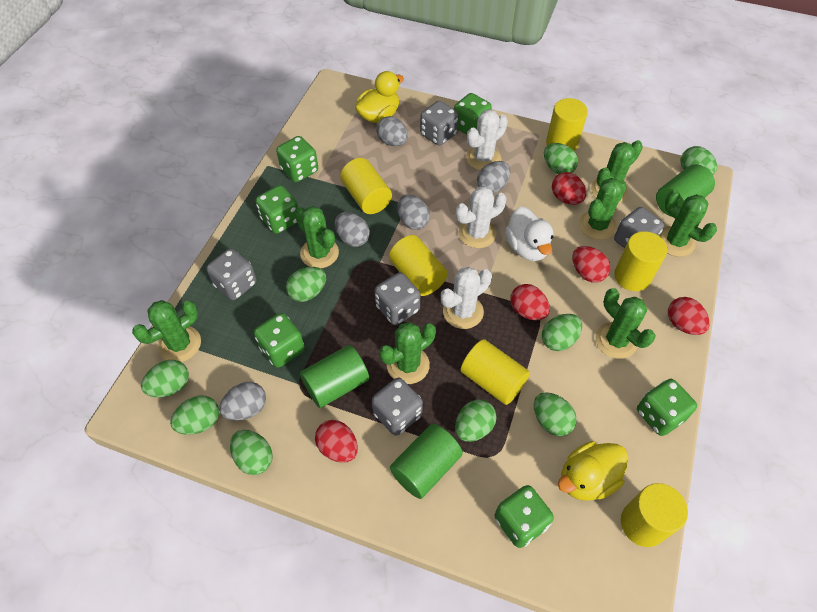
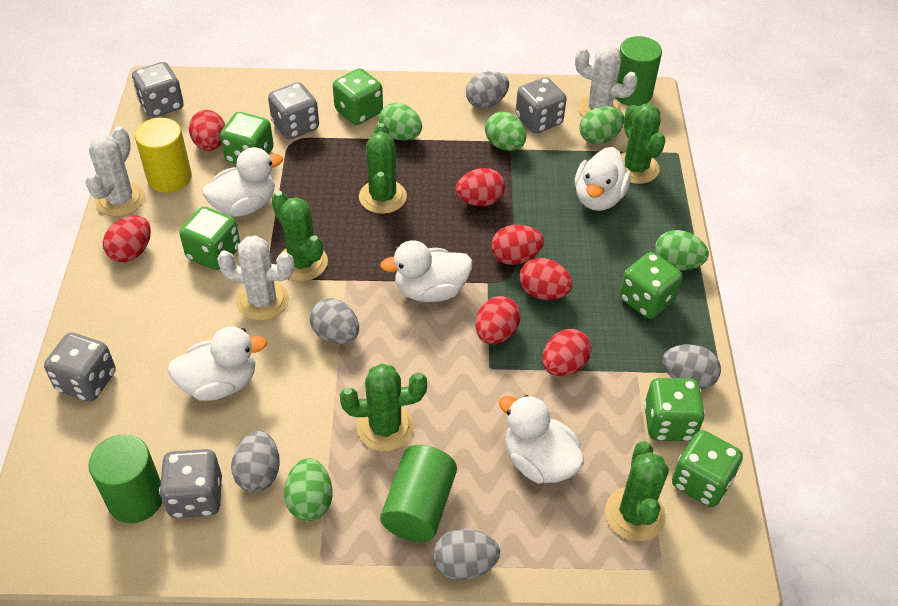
green cactus: [132,300,201,362] [295,206,339,268] [379,322,436,384] [579,178,627,240] [591,140,643,203] [595,288,655,359] [660,190,717,257] = 7 -> [271,191,328,281] [340,363,427,451] [359,123,407,214] [605,441,669,541] [621,104,665,184] = 5
green egg: [141,360,189,397] [170,396,219,435] [230,430,273,475] [286,267,326,302] [455,399,497,442] [534,392,577,436] [542,314,582,351] [544,143,578,174] [681,146,717,175] = 9 -> [284,458,333,521] [379,103,422,140] [485,112,526,151] [579,106,624,144] [655,230,709,270] = 5
red egg: [315,420,358,463] [510,284,550,320] [552,172,586,205] [572,246,610,283] [668,297,710,335] = 5 -> [103,216,151,262] [189,110,225,151] [455,168,505,206] [475,296,521,344] [491,225,544,265] [520,258,573,300] [542,329,592,376] = 7
white duck: [505,206,553,261] = 1 -> [167,327,267,401] [202,147,283,217] [380,240,472,302] [499,395,584,484] [575,147,631,211] = 5
yellow cylinder: [340,158,392,214] [389,235,448,296] [460,339,530,405] [546,98,588,151] [614,231,667,291] [621,483,688,547] = 6 -> [135,118,192,193] = 1
yellow duck: [355,71,404,123] [558,441,629,501] = 2 -> none = 0

